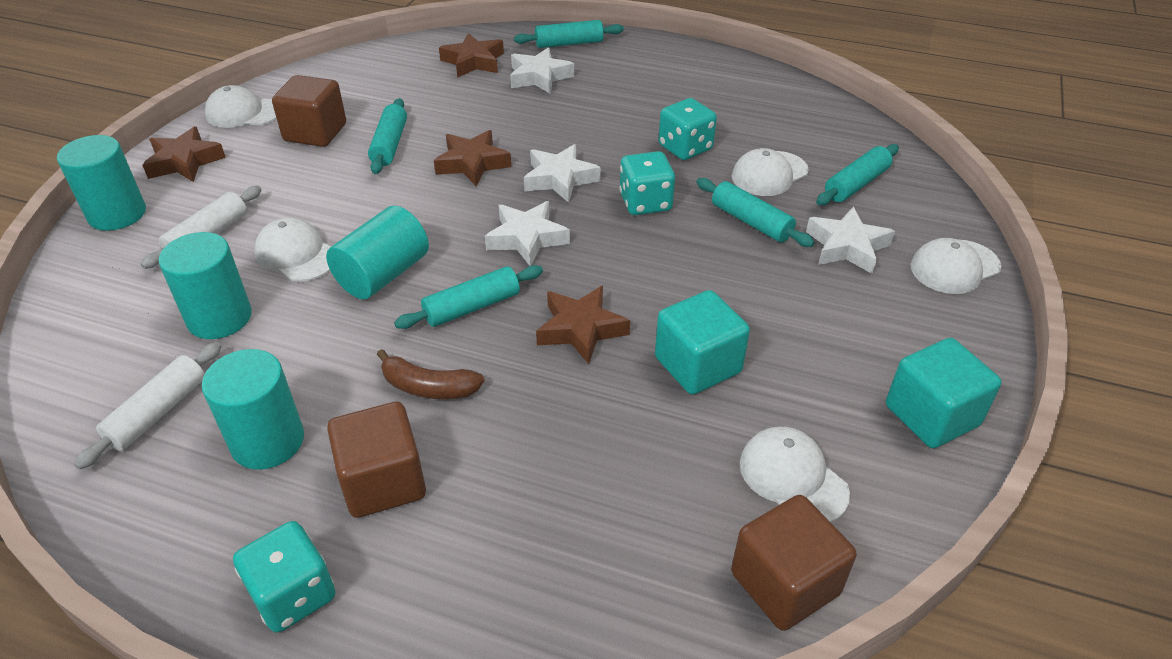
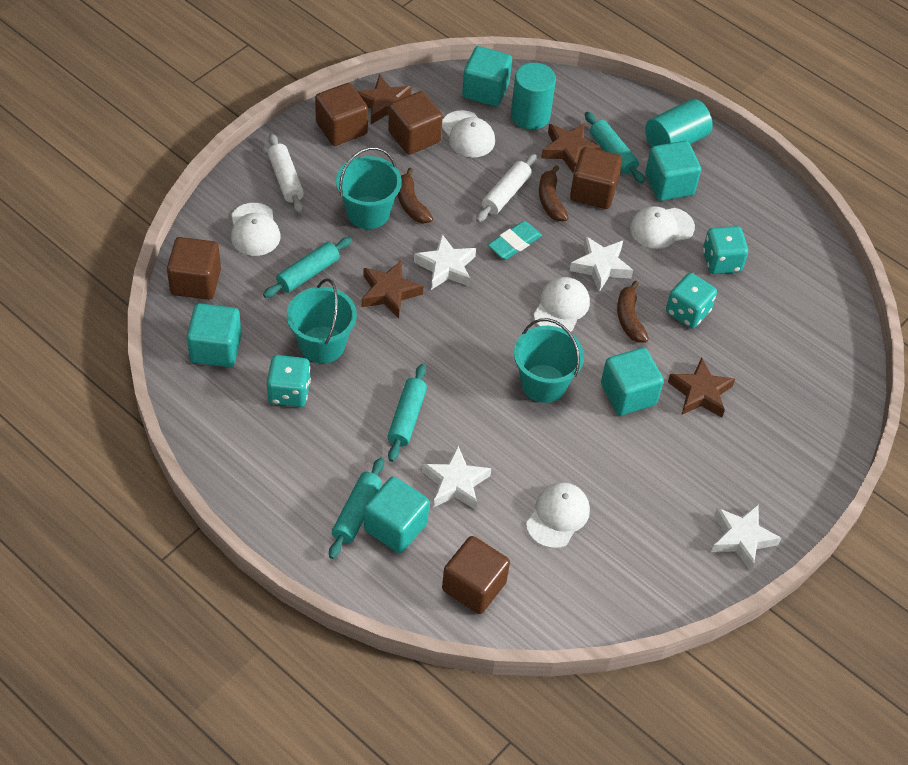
brown banana: [377,349,484,399] = 1 -> [398,168,433,224] [539,165,569,221] [617,281,649,343] = 3
brown cube: [272,75,346,147] [327,402,426,518] [731,495,856,631] = 3 -> [167,237,221,300] [315,83,368,146] [388,91,443,155] [442,536,510,614] [570,147,622,209] = 5
turquoise bucket: none = 0 -> [287,279,357,363] [336,147,402,229] [514,318,584,403] = 3
turquoise cube: [655,290,750,395] [886,338,1002,448] = 2 -> [187,303,242,367] [364,477,429,553] [462,46,512,107] [601,348,664,415] [645,141,701,201] = 5
turquoise cylinder: [57,135,146,231] [159,232,252,339] [202,349,304,470] [326,206,429,299] = 4 -> [511,63,556,130] [645,99,713,148] = 2
turquoise eraser: none = 0 -> [488,221,542,260] = 1
turquoise rolling pin: [368,98,407,174] [394,265,543,329] [514,20,624,48] [696,178,815,247] [816,144,899,205] = 5 -> [263,237,352,298] [329,458,384,559] [387,364,427,462] [585,112,645,183] = 4

